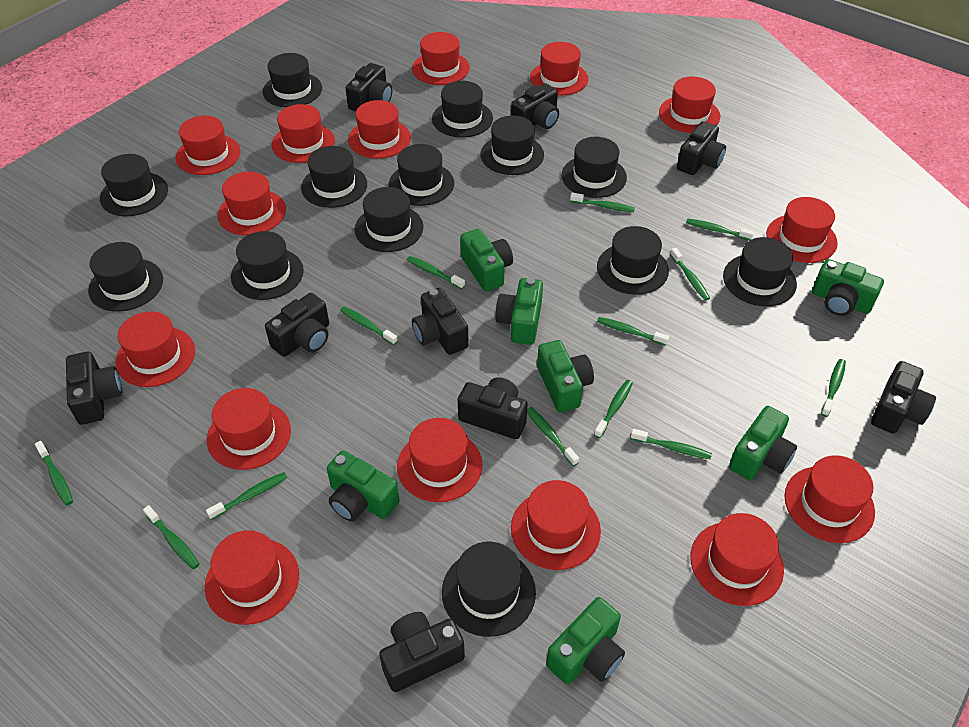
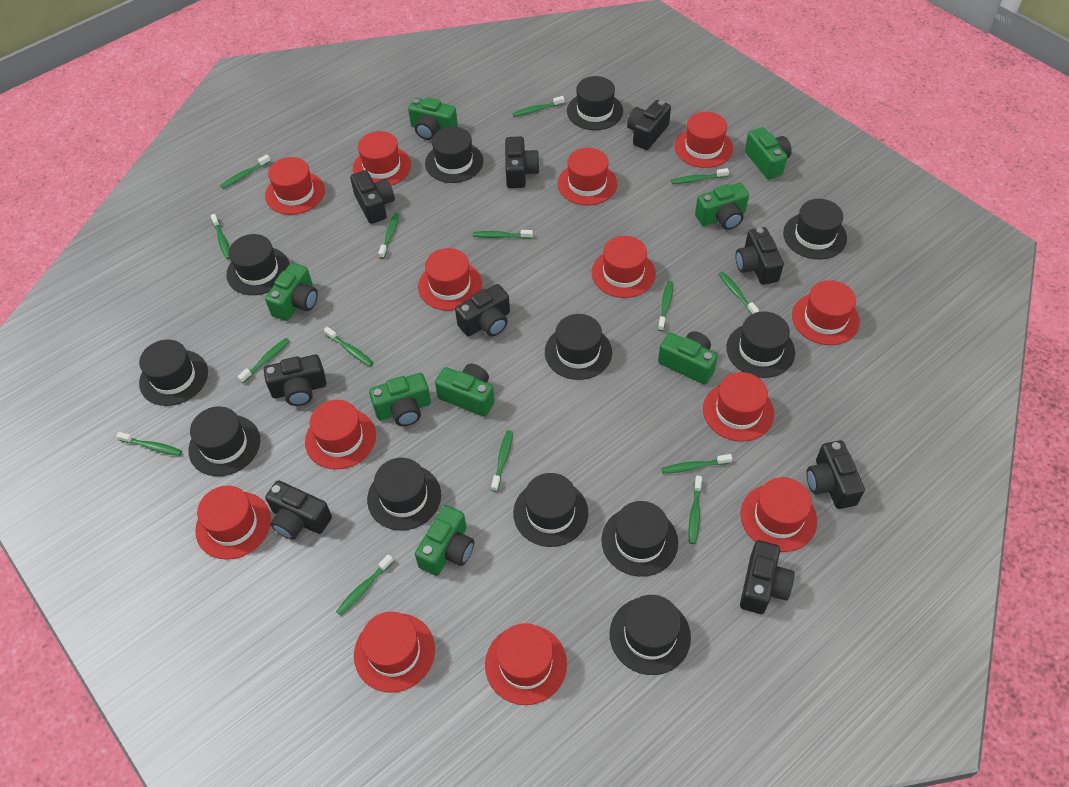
black hat: [88,242,163,312] [100,154,168,216] [231,231,304,300] [263,53,322,107] [301,146,367,208] [354,187,423,252] [389,144,454,206] [432,81,493,138] [442,541,536,637] [481,116,544,175] [562,137,627,198] [597,226,669,295] [723,237,797,306] = 13 -> [139,339,208,406] [189,406,260,476] [226,234,290,295] [367,458,441,531] [425,127,483,183] [513,473,588,547] [545,314,612,380] [567,76,623,130] [601,501,678,577] [610,595,691,675] [726,312,795,378] [783,199,847,259] = 12
green camera: [327,451,399,522] [460,229,513,291] [495,278,543,345] [537,340,594,412] [546,597,625,684] [729,406,797,480] [812,259,884,316] = 7 -> [265,263,318,321] [369,373,431,426] [408,97,458,140] [415,505,474,576] [435,364,495,417] [658,331,718,385] [695,183,749,230] [745,127,792,180] = 8
green toothbrush: [35,441,73,506] [143,505,200,569] [206,472,287,520] [340,306,398,345] [407,256,465,289] [527,407,579,466] [570,193,635,212] [594,380,633,438] [597,317,669,346] [631,429,712,459] [670,248,710,300] [686,219,754,240] [821,359,846,417] = 13 -> [116,432,182,456] [210,214,230,259] [220,154,271,189] [237,338,290,383] [324,327,373,367] [336,554,394,616] [378,213,399,259] [473,230,533,239] [491,430,513,492] [512,96,564,117] [658,281,673,331] [661,454,732,474] [671,168,729,184] [688,476,702,544] [718,271,759,314] = 15
red hat: [115,312,195,387] [176,116,240,175] [205,530,299,625] [207,388,291,470] [217,171,286,235] [272,104,335,163] [348,100,411,159] [397,418,483,502] [412,32,470,85] [511,480,601,570] [530,42,588,96] [659,77,720,133] [690,513,784,606] [766,197,838,263] [784,455,875,543] = 15 -> [195,486,271,560] [265,157,325,215] [305,400,376,469] [353,131,411,186] [354,612,435,693] [418,248,482,311] [485,623,567,705] [558,148,617,205] [591,236,656,298] [675,112,733,168] [703,372,774,442] [741,477,817,552] [792,280,860,345] = 13

